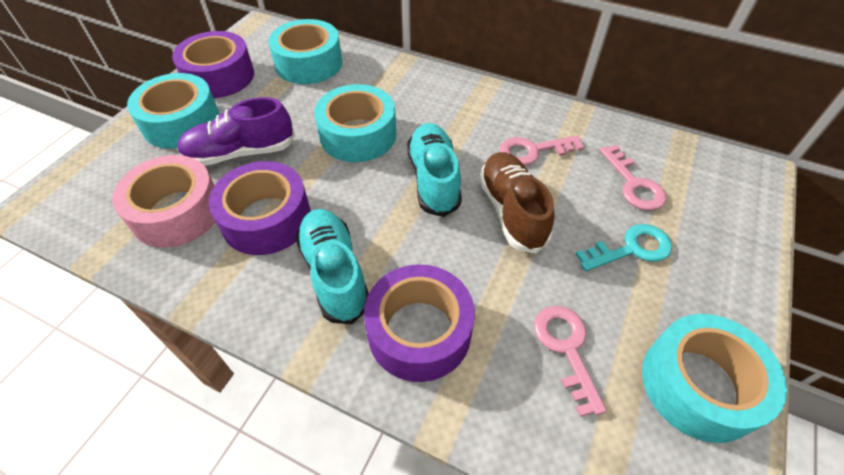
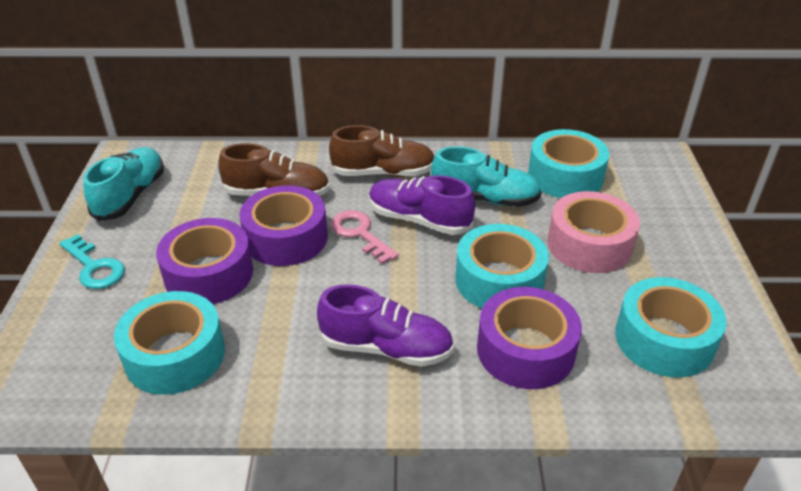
brown shoe: [479,152,554,253] = 1 -> [218,143,330,196] [329,125,434,177] = 2
pink key: [499,135,584,166] [534,306,606,417] [599,145,666,211] = 3 -> [331,210,399,264] = 1
purple shoe: [177,97,295,166] = 1 -> [317,284,454,367] [369,175,475,235] = 2

